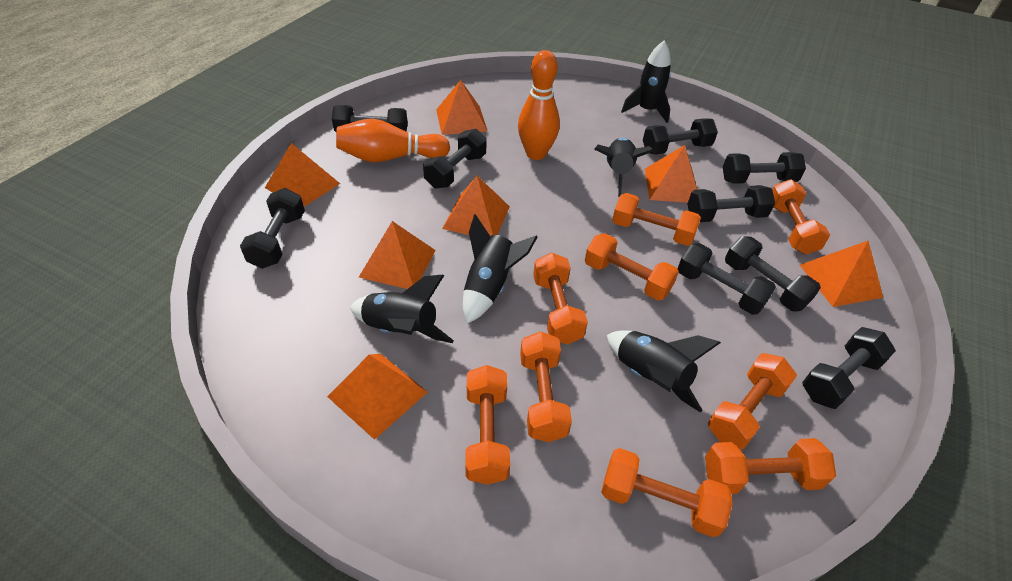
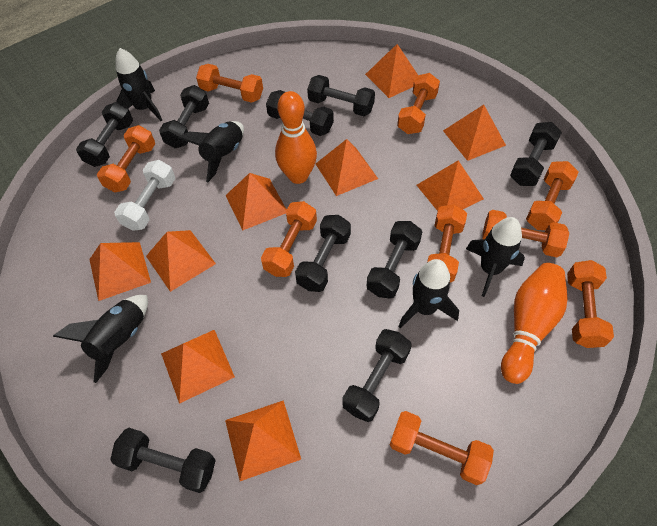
orange pyramid: [265,143,340,207] [327,354,427,440] [359,221,435,289] [436,80,487,135] [442,176,510,236] [645,145,697,203] [800,241,883,307] = 7 -> [89,242,151,301] [146,230,216,292] [161,330,235,404] [225,400,301,481] [226,173,287,230] [316,139,378,196] [365,44,418,98] [417,160,484,211] [443,105,506,161] = 9
white dumbbell: none = 0 -> [114,160,175,231] = 1

